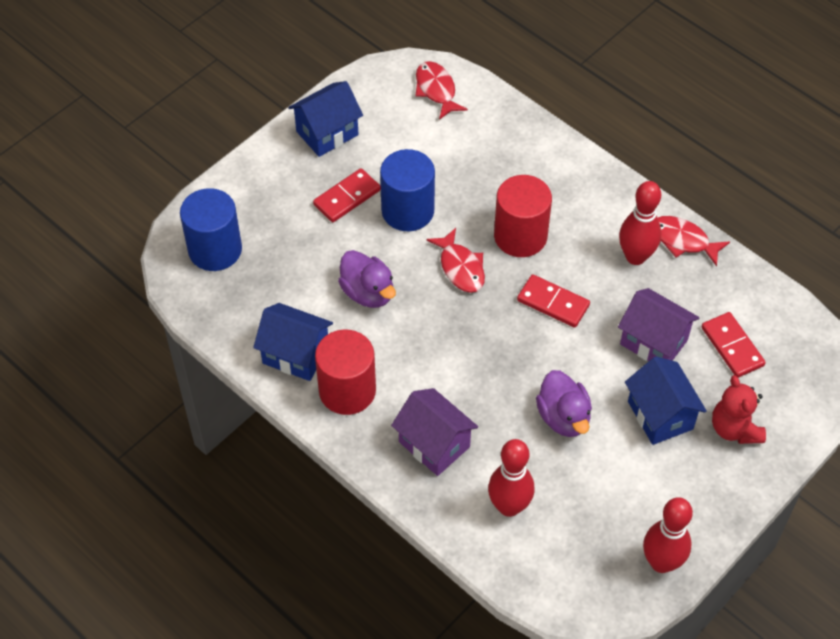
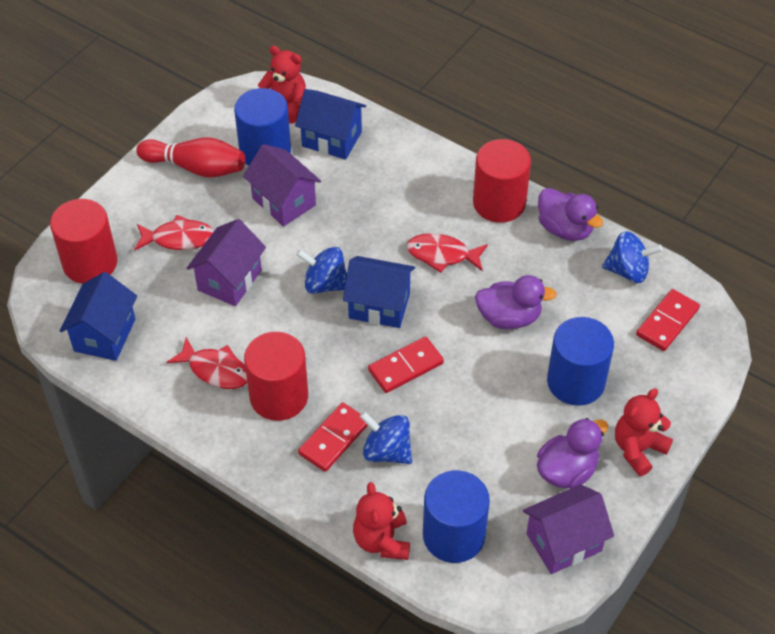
blue cylinder: [180,188,242,271] [380,149,435,231] = 2 -> [234,88,291,166] [423,470,490,563] [547,317,614,406] = 3
blue spinning top: none = 0 -> [296,247,347,294] [360,411,412,464] [602,231,663,283] = 3
purple duck: [338,250,396,308] [536,370,592,437] = 2 -> [475,275,557,329] [537,418,608,489] [538,188,603,241] = 3
purple house: [391,388,478,476] [618,288,700,361] = 2 -> [187,219,266,306] [243,144,321,227] [523,484,614,574] = 3
red bowling pin: [488,439,534,517] [619,181,662,265] [643,497,693,573] = 3 -> [136,137,245,178] = 1
red cylinder: [315,330,376,415] [494,175,552,257] = 2 -> [50,199,117,284] [244,332,308,421] [473,139,531,223] = 3
red teddy bear: [712,375,766,444] = 1 -> [258,46,306,124] [353,482,410,560] [615,388,673,476] = 3

